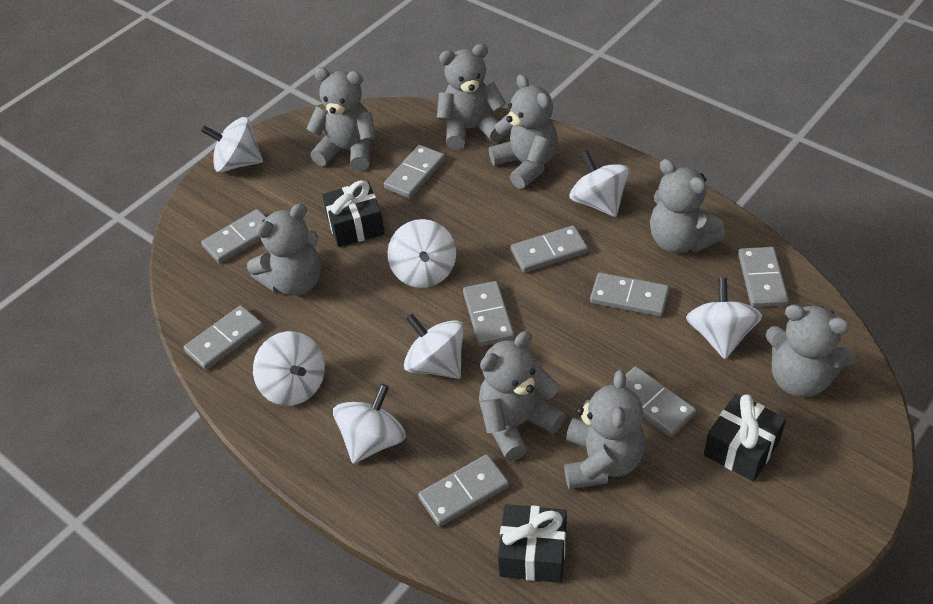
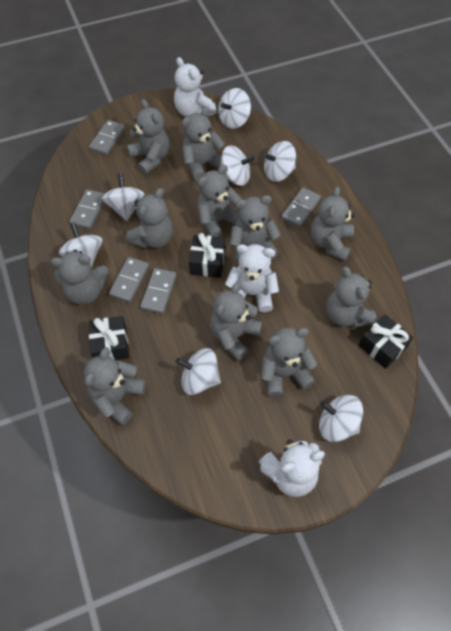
grey domino: [183,305,263,370] [201,209,267,264] [384,145,445,198] [418,454,509,527] [463,281,515,346] [511,225,588,273] [590,272,670,317] [625,366,696,437] [738,247,789,307] = 9 -> [69,189,105,229] [89,120,125,155] [109,257,149,303] [140,268,177,314] [281,187,321,227] = 5
grey teddy bear: [247,204,321,296] [306,67,376,171] [437,44,506,150] [479,331,565,461] [489,74,558,189] [564,370,645,489] [650,159,725,253] [766,304,856,397] = 8 -> [51,249,108,305] [84,347,146,425] [125,188,173,249] [127,99,170,175] [182,107,225,181] [197,165,242,237] [210,282,262,361] [230,195,281,264] [261,327,317,397] [311,186,355,261] [326,266,377,328] = 11
white teddy bear: none = 0 -> [174,57,217,117] [225,244,279,313] [259,440,325,497] = 3

